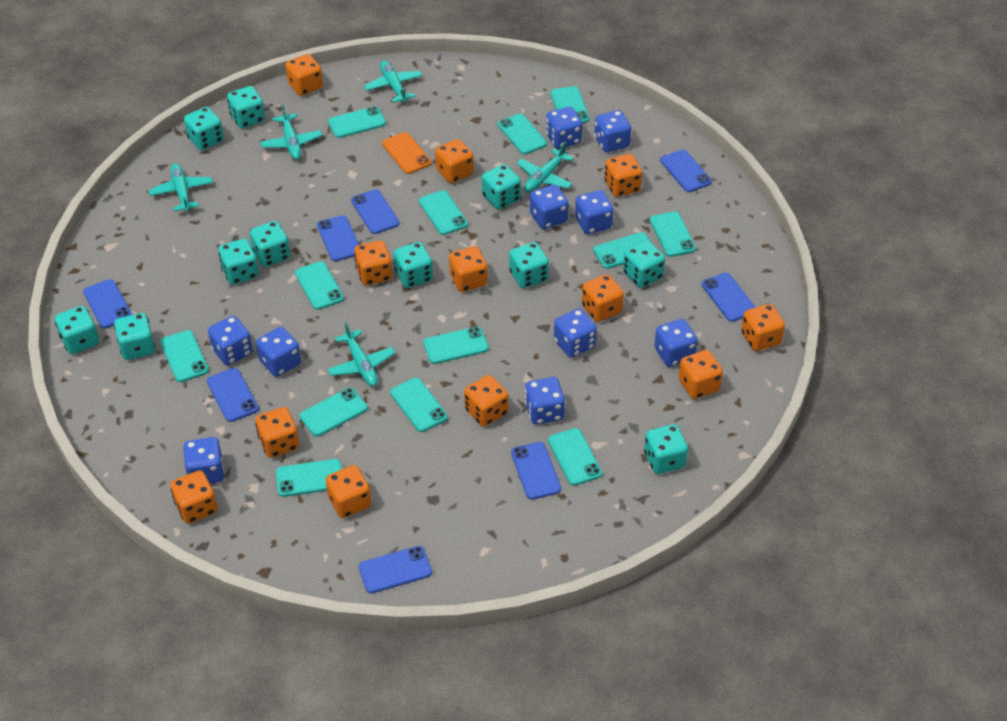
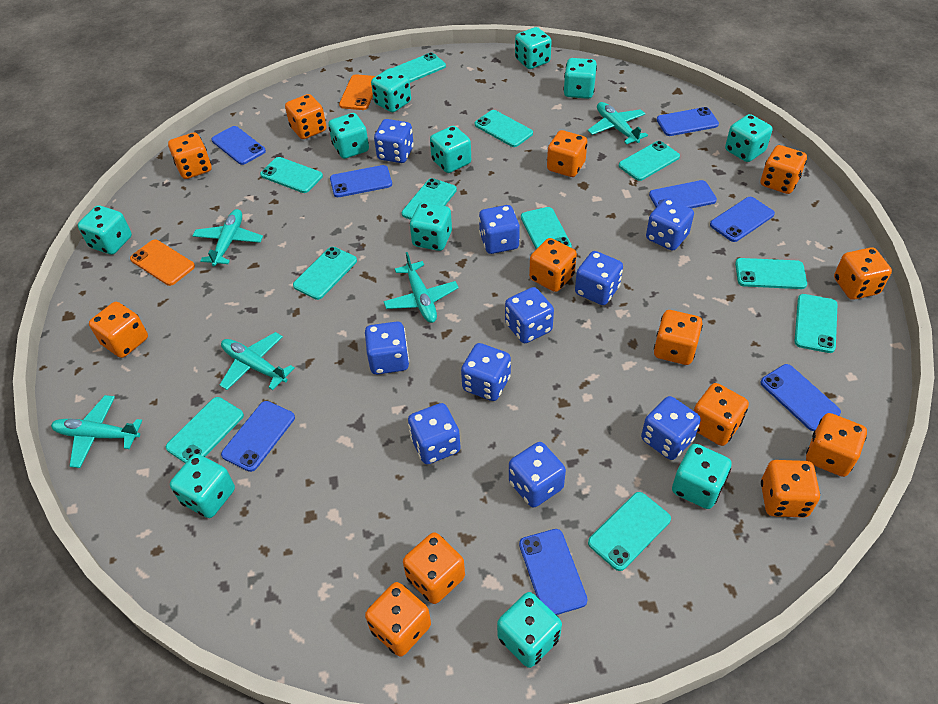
orange dice: [170,470,217,524] [255,407,299,458] [285,54,323,96] [325,465,371,518] [354,241,392,286] [435,139,474,183] [449,246,488,292] [464,375,508,427] [582,274,624,322] [604,154,642,197] [678,350,723,399] [741,304,785,351] = 12 -> [89,302,148,358] [168,133,211,179] [285,94,327,139] [365,582,431,657] [403,532,465,604] [529,238,577,292] [547,130,587,177] [654,310,703,365] [694,383,749,446] [761,145,807,194] [761,460,820,518] [806,413,867,477] [834,247,892,300] = 13
orange phone: [382,132,431,174] = 1 -> [130,240,195,286] [339,74,376,110] = 2
turquoise phone: [160,330,209,382] [276,459,342,497] [295,261,344,310] [300,388,368,437] [328,106,386,138] [390,378,448,432] [419,190,468,235] [423,327,489,364] [498,113,547,154] [548,428,602,486] [551,86,589,123] [593,232,651,269] [650,211,696,257] = 13 -> [166,397,244,463] [260,157,323,193] [293,247,357,300] [392,53,446,83] [402,178,457,220] [475,110,533,147] [521,207,572,249] [588,492,671,571] [619,141,680,181] [735,258,807,289] [794,294,838,353] = 11

